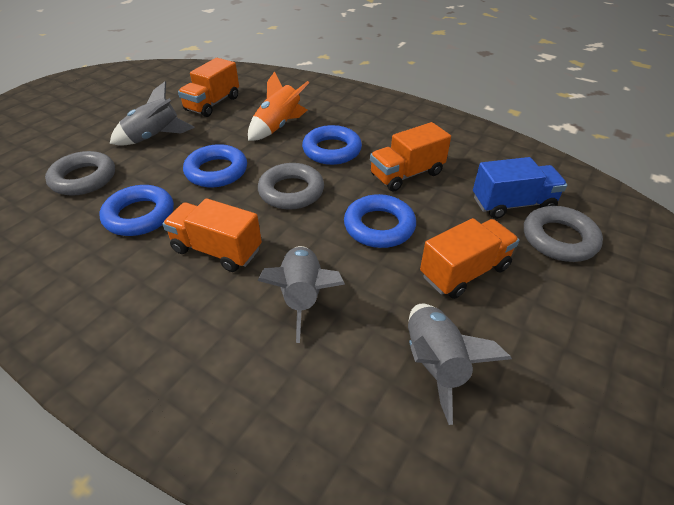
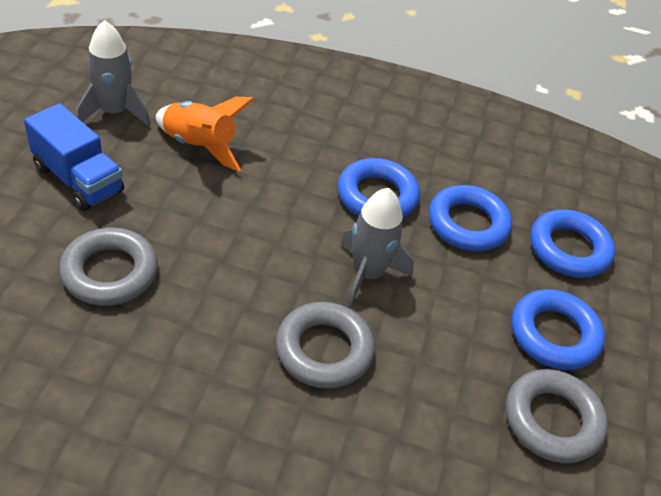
grey rocket: [110,82,195,146] [257,246,345,343] [408,303,512,425] = 3 -> [76,20,150,126] [341,188,414,306] = 2
orange truck: [162,198,262,272] [178,58,239,117] [370,122,451,192] [420,218,519,299] = 4 -> none = 0

